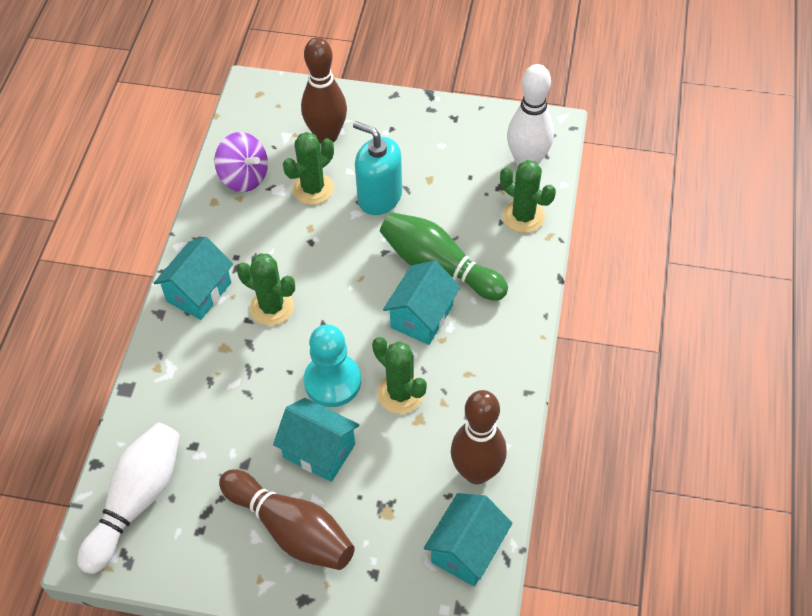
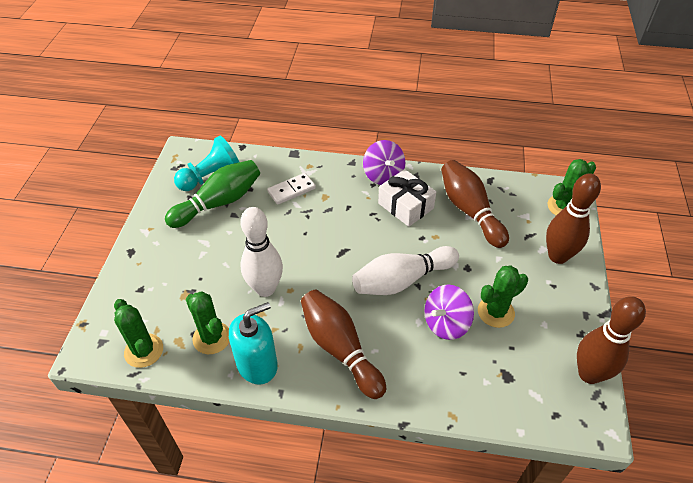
brown bowling pin: [219,469,355,570] [301,37,347,143] [451,390,507,484] = 3 -> [301,289,386,399] [441,160,509,248] [546,173,601,264] [577,296,646,384] = 4
purple spinning top: [214,132,268,192] = 1 -> [363,140,405,185] [424,284,474,340] = 2
turquoise house: [154,237,233,320] [273,398,360,482] [383,261,460,345] [424,493,513,586] = 4 -> none = 0
white domino: none = 0 -> [267,173,316,205] = 1
white gift: none = 0 -> [378,169,436,227] = 1

